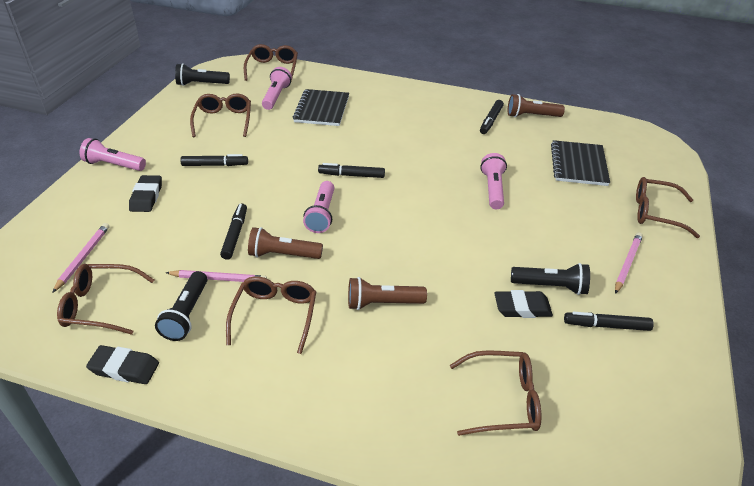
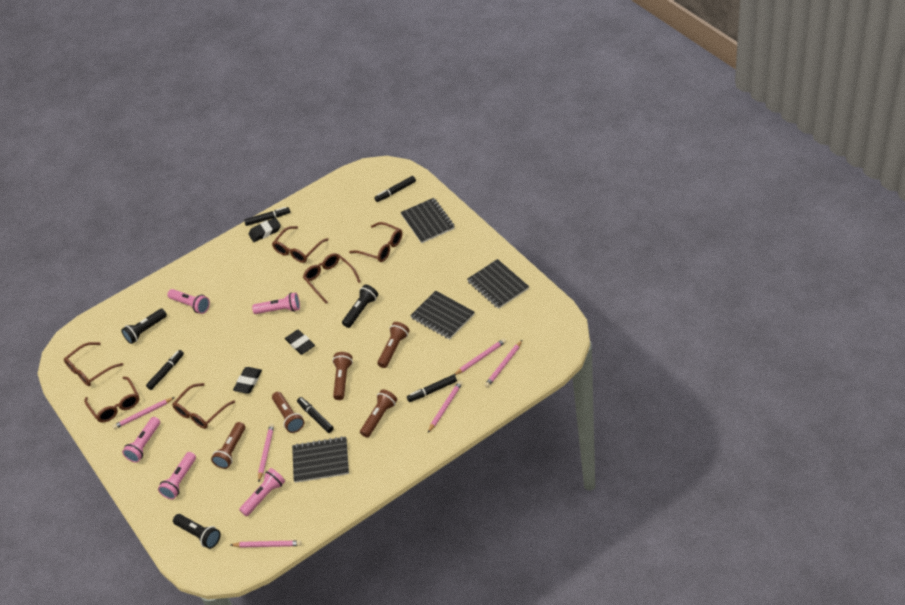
black notebook: [293,89,349,126] [551,140,610,186] = 2 -> [292,436,349,483] [400,198,455,243] [410,290,474,340] [467,259,529,309] = 4
brown flashlight: [248,227,323,259] [348,277,427,310] [508,94,565,117] = 3 -> [211,422,245,469] [272,392,304,433] [332,352,353,400] [360,389,397,438] [377,322,409,368] = 5
pink flashlight: [79,138,146,171] [262,67,292,110] [303,181,334,233] [480,153,507,209] = 4 -> [122,417,160,463] [158,452,196,500] [167,289,210,314] [239,468,285,516] [252,292,300,314] = 5
pink pencil: [52,223,110,293] [166,270,267,282] [615,233,643,294] = 3 -> [113,397,175,429] [231,540,302,548] [258,423,274,482] [428,381,462,433] [454,339,506,375] [485,340,522,388] = 6

